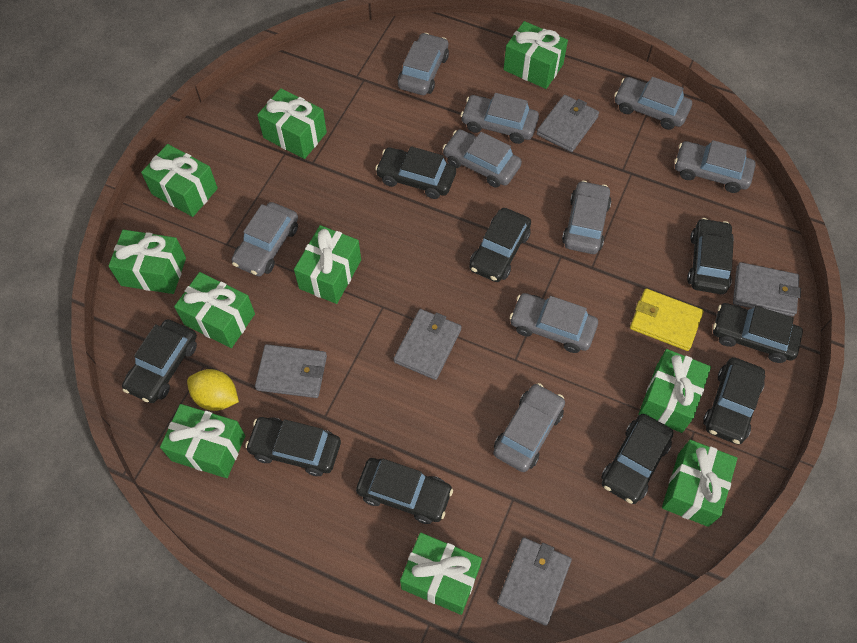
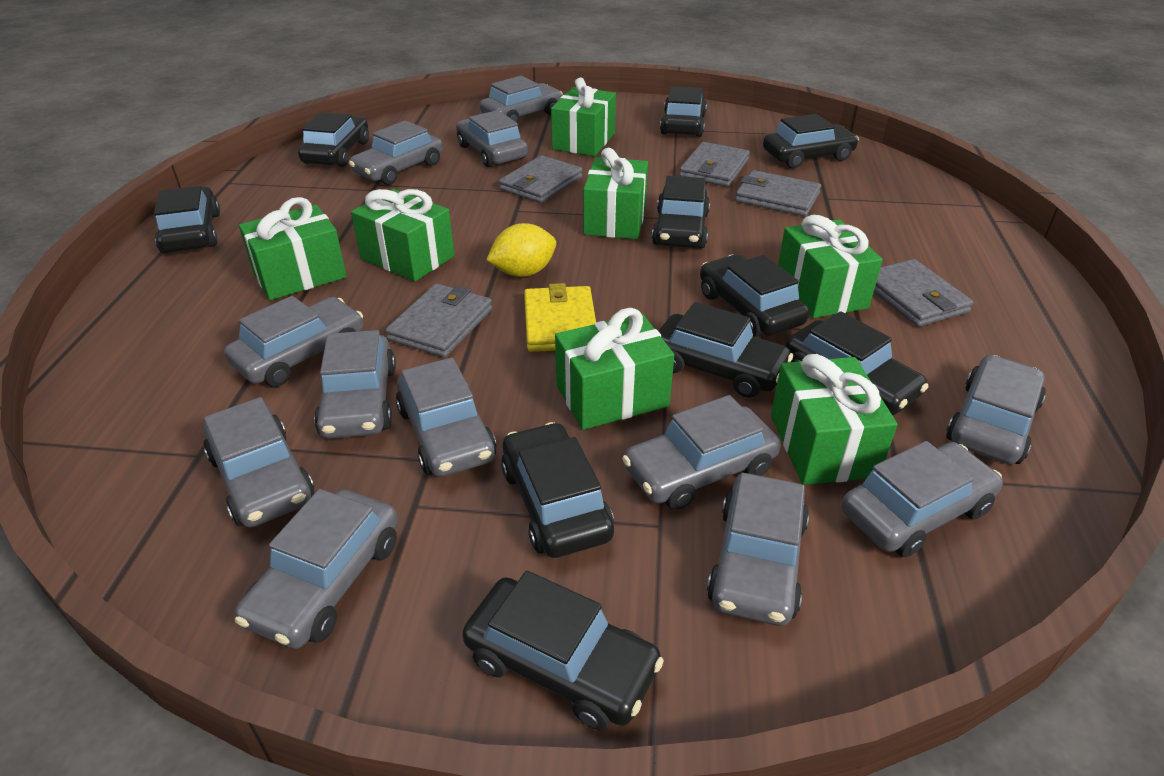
black car: [122,319,197,403] [245,417,341,476] [356,458,453,524] [375,146,456,199] [469,208,531,282] [601,414,673,504] [687,218,734,294] [703,357,765,444] [713,303,803,363] = 9 -> [154,186,220,253] [298,112,369,167] [462,571,664,730] [501,422,614,558] [652,176,710,248] [659,302,793,398] [660,86,707,137] [700,254,809,337] [763,114,859,168] [785,311,929,415] = 10
green gift: [108,230,186,294] [141,144,218,217] [160,404,245,478] [174,272,255,348] [257,88,327,159] [294,225,361,304] [400,533,482,615] [503,21,568,89] [638,349,711,433] [662,440,737,527] = 10 -> [239,197,347,300] [351,189,454,281] [551,78,616,156] [555,308,674,430] [583,148,648,239] [771,354,898,485] [778,215,883,318] = 7
grey car: [231,202,298,276] [398,33,449,95] [443,129,522,188] [461,93,539,144] [493,383,565,472] [510,293,598,353] [562,180,611,254] [614,77,692,130] [674,140,756,193] = 9 -> [204,397,314,527] [224,296,363,387] [235,489,398,649] [314,330,396,439] [349,120,443,185] [396,357,497,477] [456,110,528,167] [480,76,563,123] [622,395,781,510] [707,473,809,626] [841,441,1003,557] [946,355,1046,464] = 12

